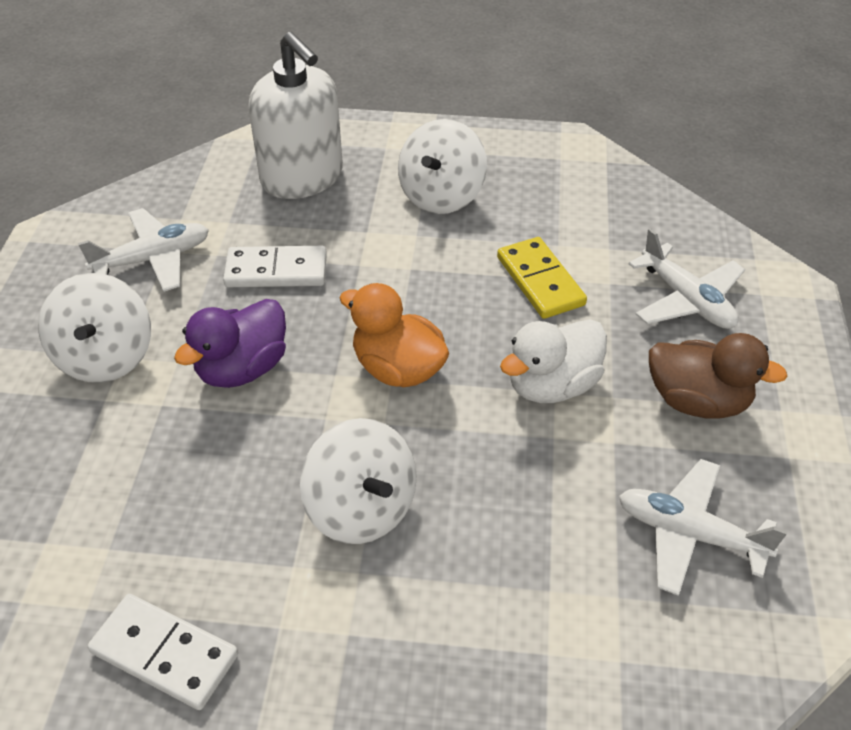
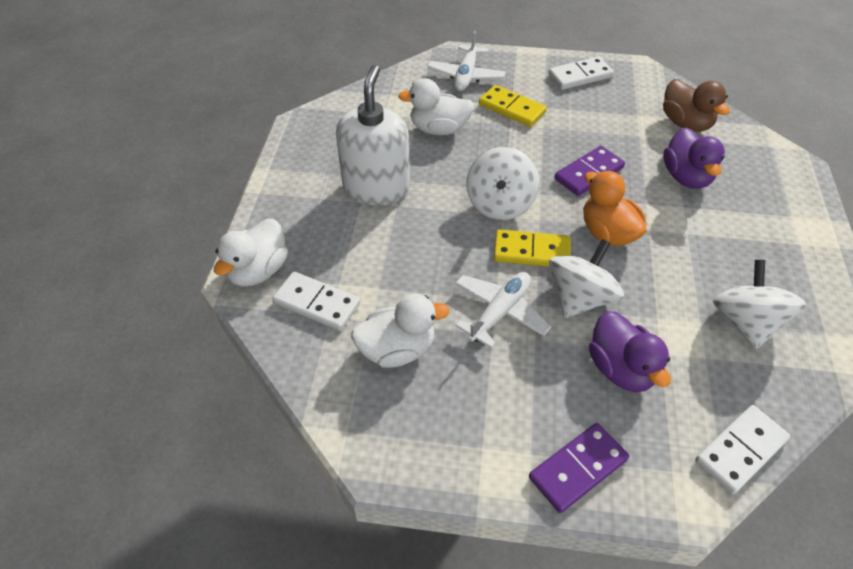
purple domino: none = 0 -> [529,423,629,513] [554,146,625,196] = 2
purple duck: [174,299,286,388] = 1 -> [589,311,671,392] [663,128,725,189] = 2
white domino: [88,594,238,710] [223,246,327,287] = 2 -> [273,272,360,331] [548,57,614,90] [695,405,790,494] = 3
white duck: [500,319,607,403] = 1 -> [214,219,288,287] [351,294,449,368] [398,78,474,135] = 3
white plane: [78,208,209,292] [619,459,787,596] [629,228,745,329] = 3 -> [427,31,506,91] [455,272,551,348] = 2
yellow domino: [497,237,587,319] = 1 -> [479,85,547,127] [494,229,571,267] = 2

